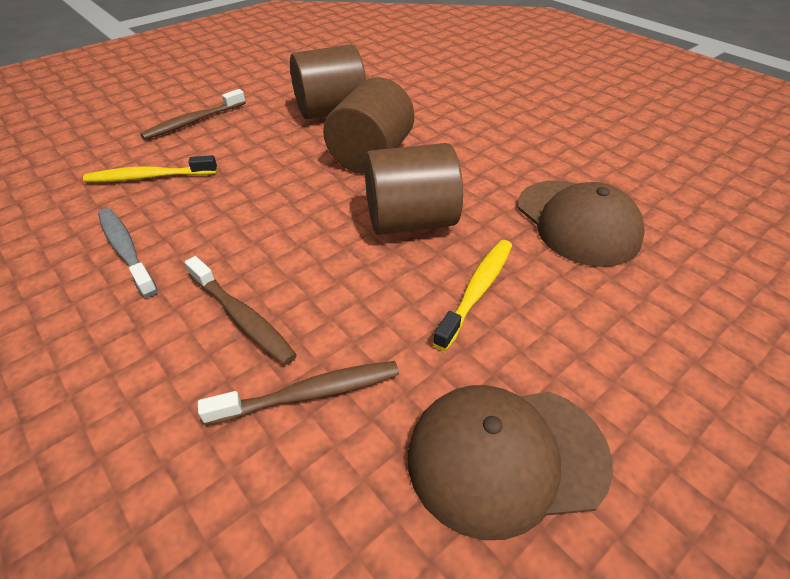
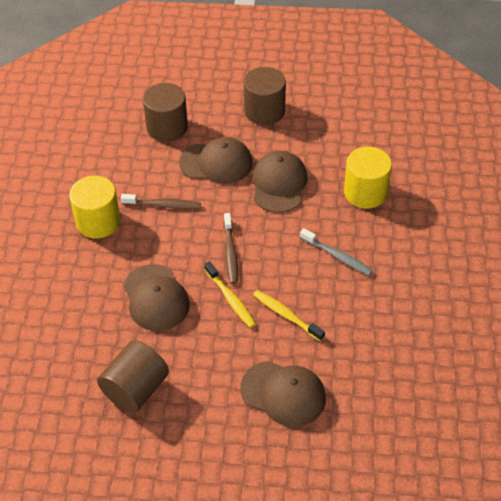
brown cap: [408,385,613,540] [518,180,645,267] = 2 -> [124,264,190,331] [179,137,253,184] [240,361,326,427] [253,151,308,213] = 4
brown toothbrush: [140,89,246,140] [185,256,297,365] [198,361,399,425] = 3 -> [121,194,201,209] [224,213,238,284] = 2
yellow cylinder: none = 0 -> [69,176,121,239] [344,147,392,209] = 2

